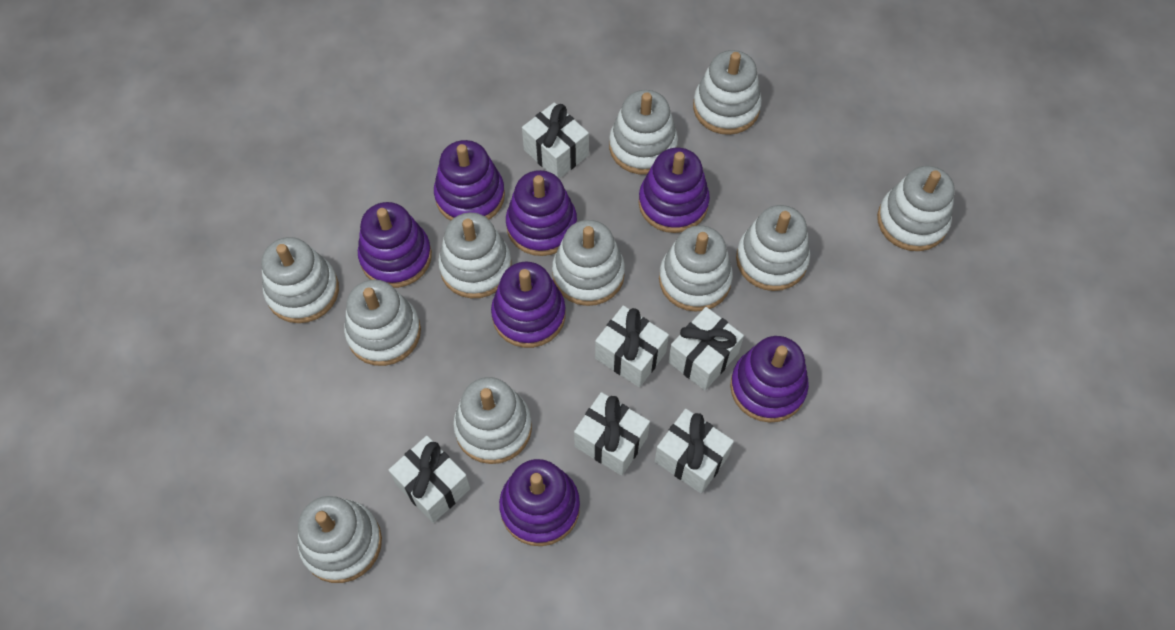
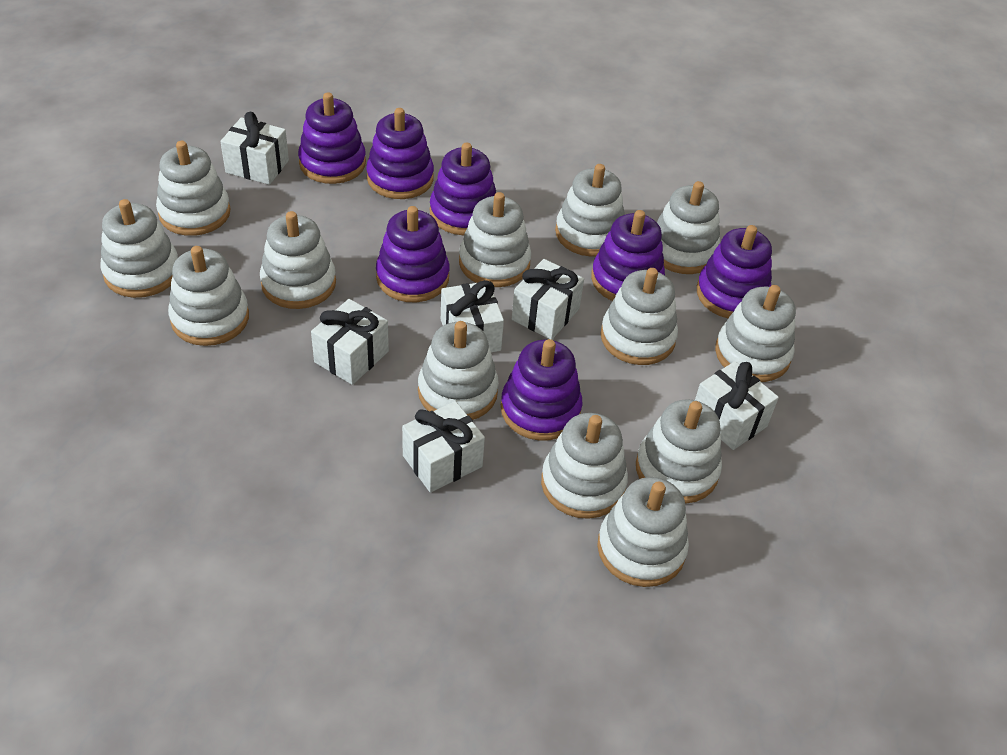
white stacking toy: [261,237,339,323] [298,496,382,583] [344,280,421,366] [438,213,512,298] [453,377,532,464] [552,220,625,306] [609,90,678,175] [659,225,733,312] [693,50,762,135] [736,205,810,291] [877,166,955,251] = 11 -> [100,199,178,298] [156,141,231,236] [168,246,249,346] [260,211,336,309] [418,321,499,420] [459,192,531,287] [541,413,628,519] [555,164,624,257] [597,477,689,587] [600,268,678,365] [636,399,722,504] [657,181,720,274] [715,285,796,382] = 13

